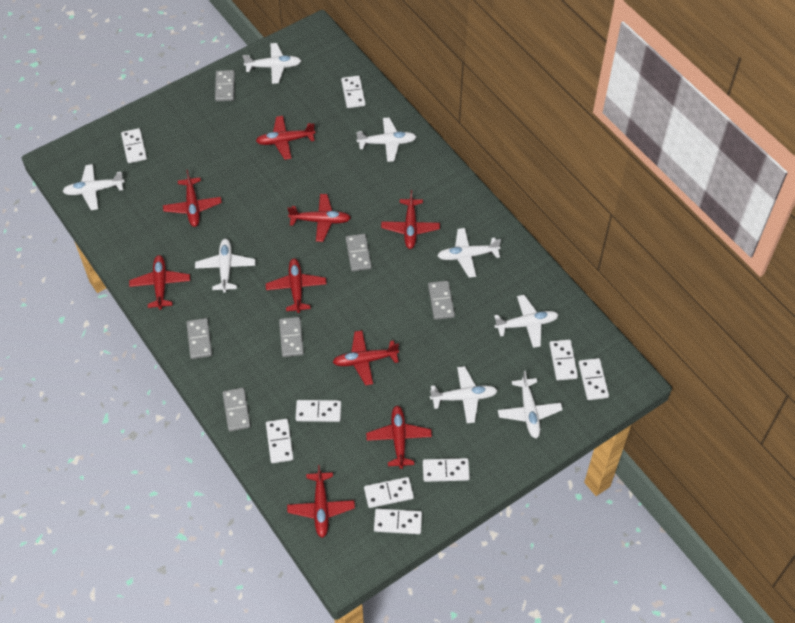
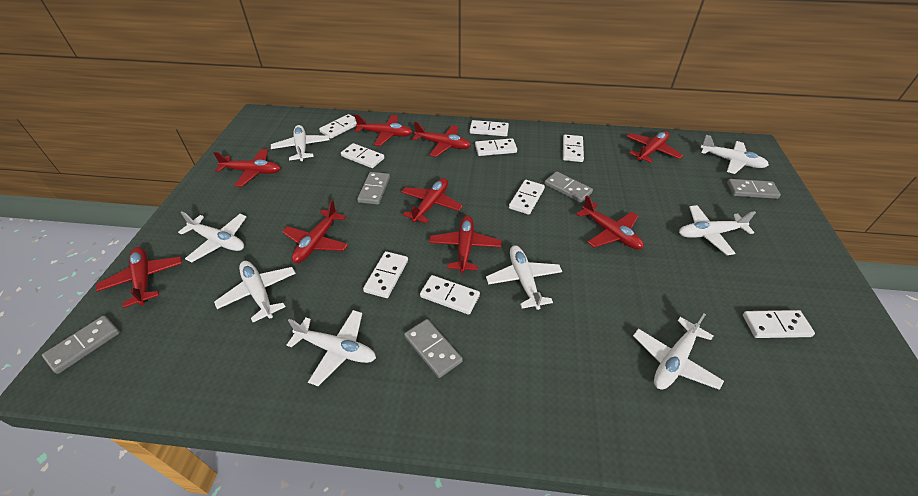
grey domino: [186,318,212,359] [215,70,235,101] [223,388,251,431] [279,317,304,357] [346,234,372,271] [428,281,455,320] = 6 -> [42,315,120,374] [357,172,390,205] [404,319,463,378] [544,171,593,203] [727,179,781,199] = 5

